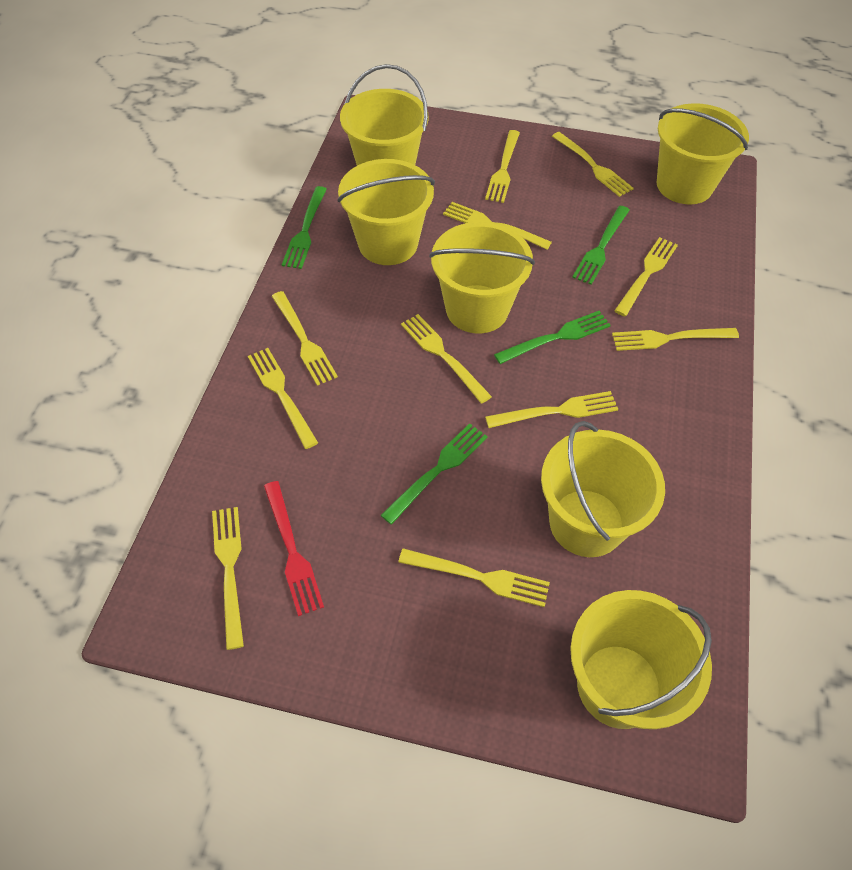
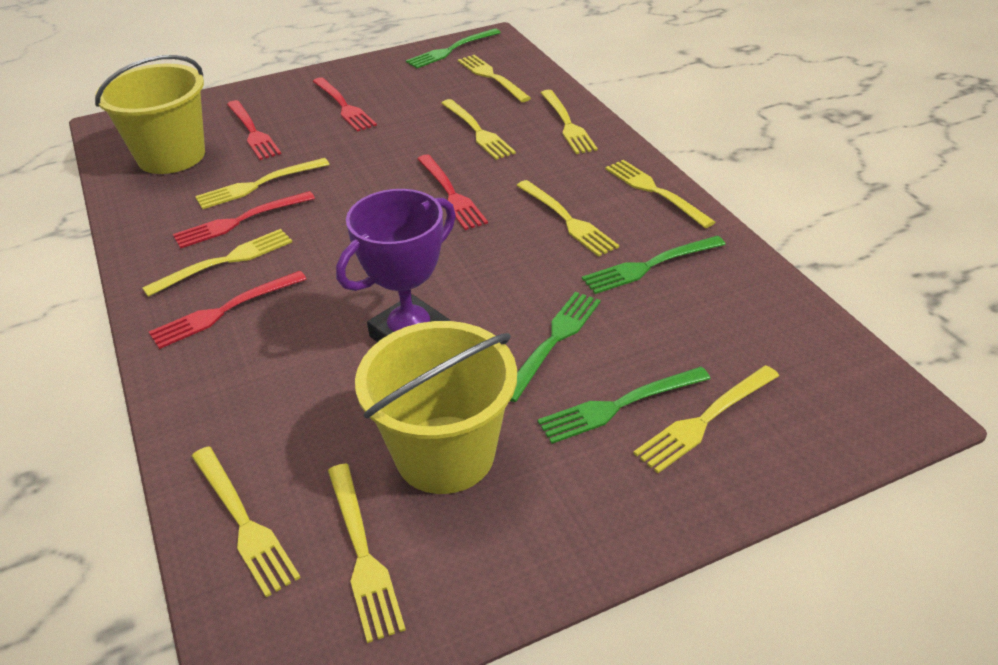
purple trophy: none = 0 -> [336,189,456,342] = 1
red fork: [264,481,324,616] = 1 -> [149,271,306,349] [173,191,315,249] [227,100,281,160] [313,77,377,132] [417,155,488,230] = 5
yellow bucket: [337,159,435,265] [340,64,428,166] [429,222,535,333] [541,421,665,557] [570,590,712,729] [657,103,749,204] = 6 -> [95,55,205,174] [355,321,517,494] = 2
yellow fork: [212,507,244,650] [248,348,318,449] [272,291,338,386] [398,548,550,607] [401,314,492,404] [443,202,552,250] [485,130,520,203] [485,391,618,428] [552,132,634,197] [612,328,739,351] [614,237,678,316] = 11 -> [142,229,292,297] [191,446,301,597] [195,158,330,209] [328,464,406,643] [441,99,516,160] [458,55,531,102] [516,180,619,257] [541,90,598,154] [605,160,715,228] [634,365,779,473] = 10

